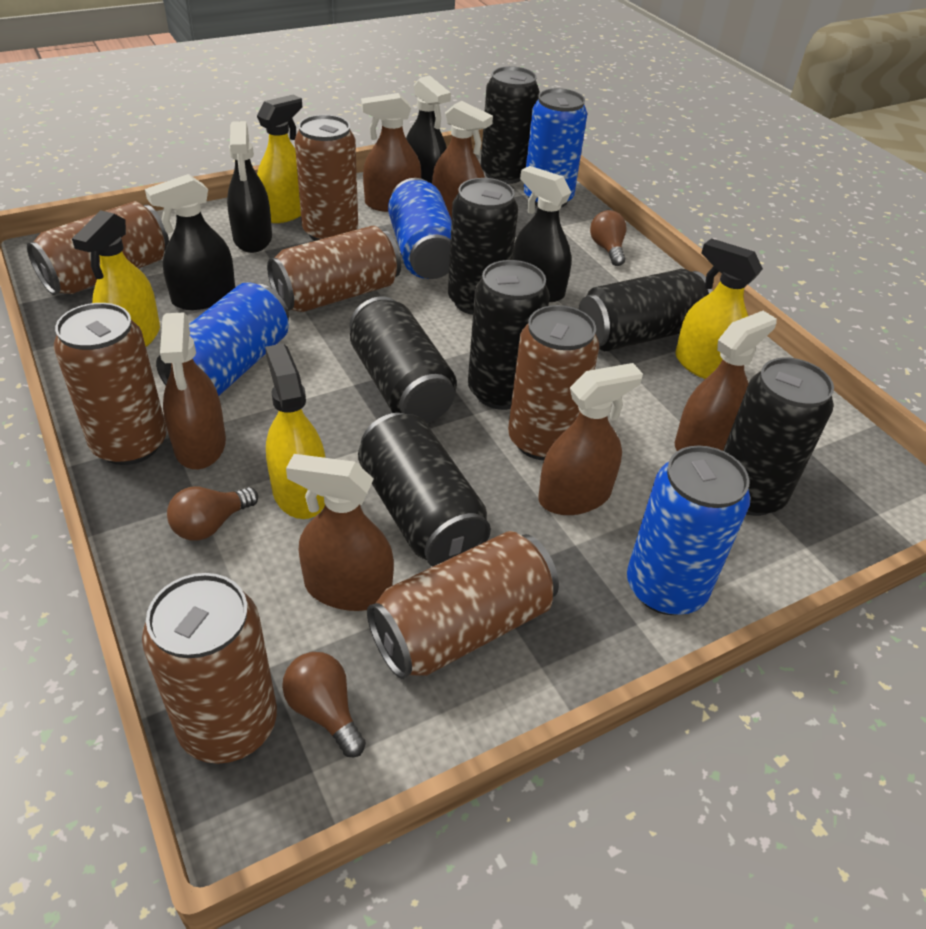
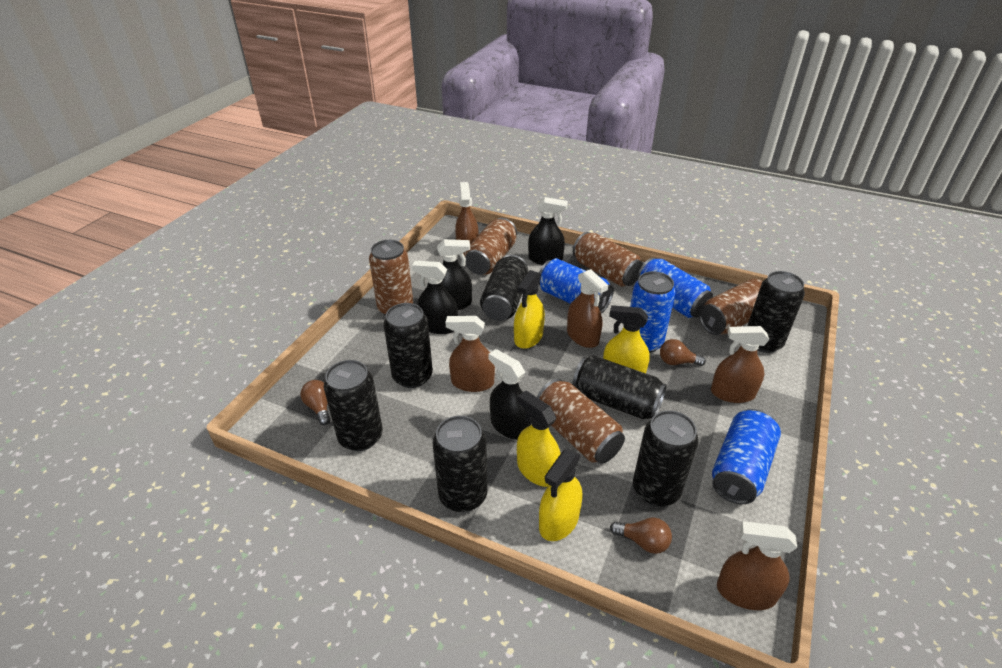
brown can: [27,201,169,295] [54,303,167,465] [142,573,277,764] [267,226,401,312] [295,115,358,241] [367,531,559,679] [508,305,599,460] = 7 -> [369,240,413,316] [464,218,517,275] [537,379,625,464] [573,232,643,287] [699,279,763,335] = 5
brown spray bottle: [160,312,226,469] [286,454,394,611] [361,93,421,212] [432,101,493,220] [539,363,643,515] [675,311,777,451] = 6 -> [445,316,495,392] [455,182,479,254] [567,269,608,348] [711,326,769,403] [717,521,797,610] = 5

